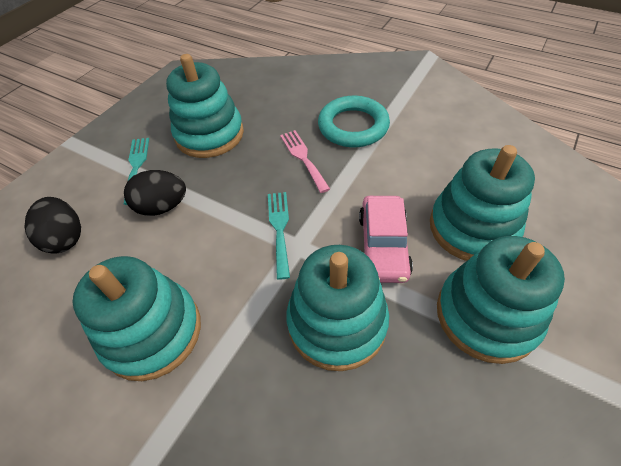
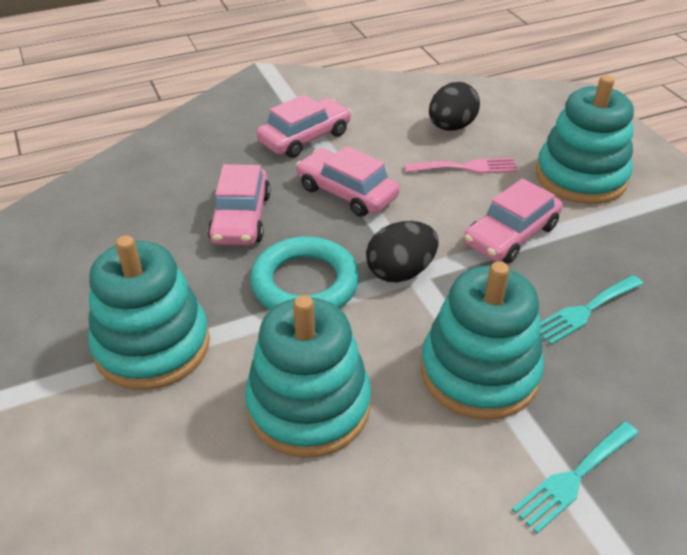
pink car: [359,196,413,283] = 1 -> [208,164,271,246] [257,94,351,158] [296,146,400,217] [464,178,563,263] = 4
turquoise stacking toy: [73,256,201,381] [166,54,244,158] [286,245,389,371] [430,145,535,261] [437,236,565,364] = 5 -> [88,235,210,390] [245,295,371,458] [421,262,544,420] [536,75,634,204] = 4

